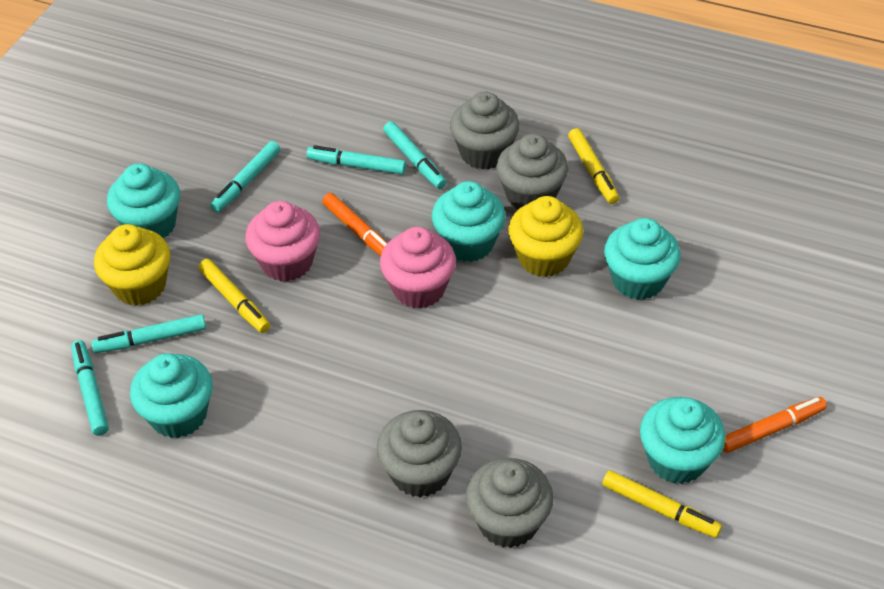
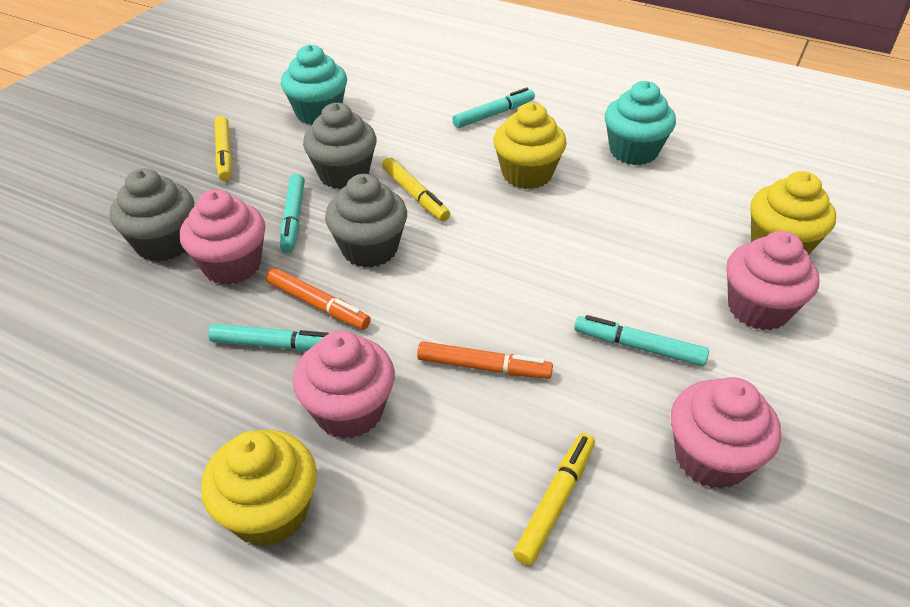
grey cupcake: [377,410,462,498] [450,91,520,170] [466,458,553,548] [496,134,568,209] = 4 -> [110,168,194,262] [303,103,377,189] [325,174,407,268] = 3
pink cupcake: [245,201,320,282] [380,227,456,309] = 2 -> [180,189,266,285] [293,331,395,439] [671,377,781,489] [726,231,819,330] = 4
turquoise cupcake: [107,163,180,239] [130,353,212,438] [432,181,506,262] [604,218,681,300] [640,397,725,484] = 5 -> [281,44,347,125] [605,81,676,165] = 2
turquoise marker: [71,340,109,436] [91,314,206,353] [210,141,280,212] [306,145,406,174] [383,121,447,189] = 5 -> [208,324,329,351] [280,174,305,253] [452,87,535,128] [574,315,709,366] = 4
yellow cupcake: [94,224,170,306] [508,196,583,277] = 2 -> [201,430,317,547] [493,103,567,189] [750,171,836,254] = 3

